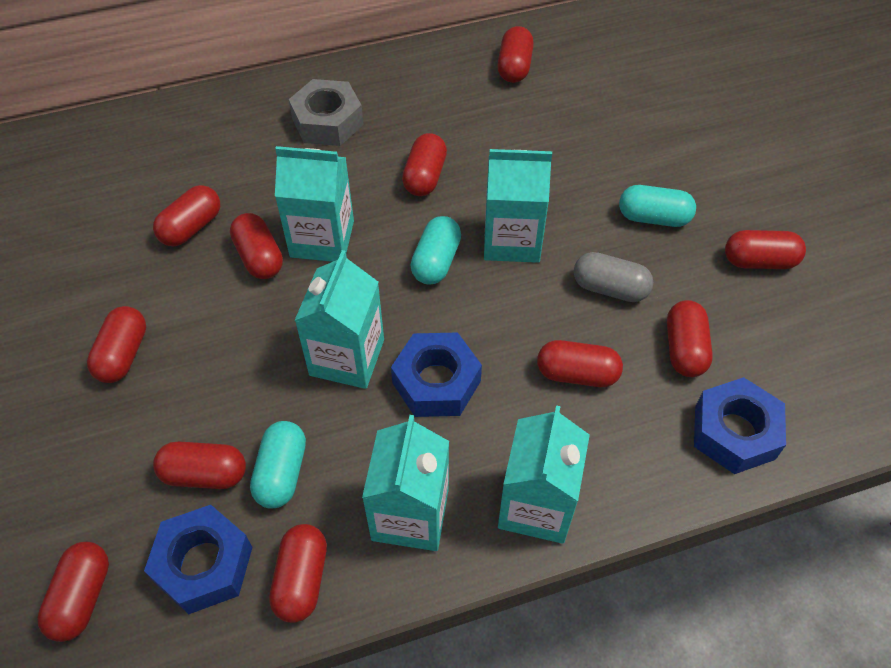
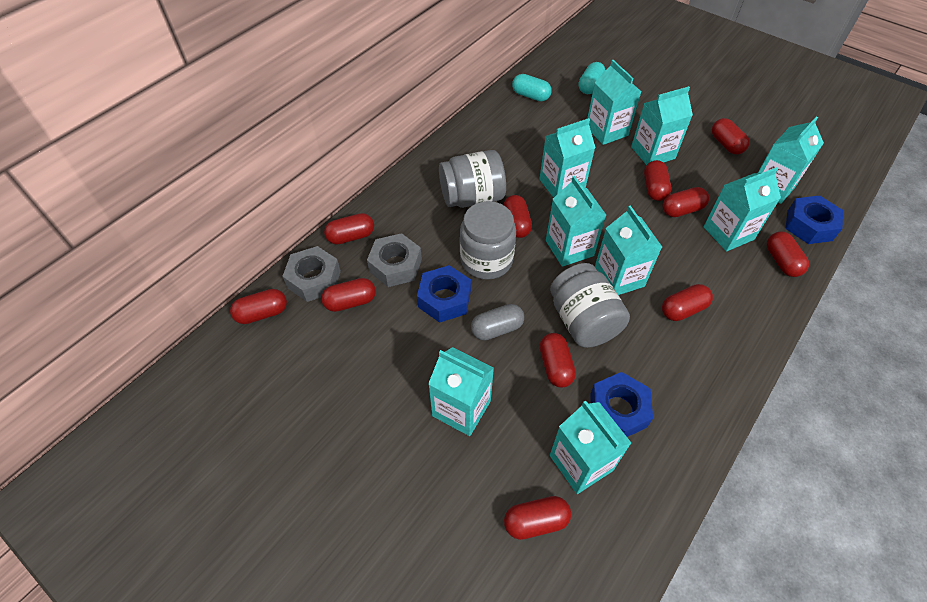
grey jar: none = 0 -> [439,150,506,208] [460,201,516,280] [550,263,630,348] = 3
grey nut: [289,79,364,146] = 1 -> [282,246,341,302] [367,233,422,287] = 2
turquoise capsule: [250,421,306,509] [410,216,461,285] [619,185,696,227] = 3 -> [512,74,552,101] [578,62,606,94] = 2
turquoise carton: [275,146,354,262] [294,250,384,389] [362,415,449,551] [484,149,552,263] [498,405,590,544] = 5 -> [428,347,494,436] [539,118,595,198] [546,176,606,267] [550,400,631,494] [587,60,641,145] [595,205,662,295] [631,86,693,165] [704,167,781,251] [758,117,824,204] = 9

